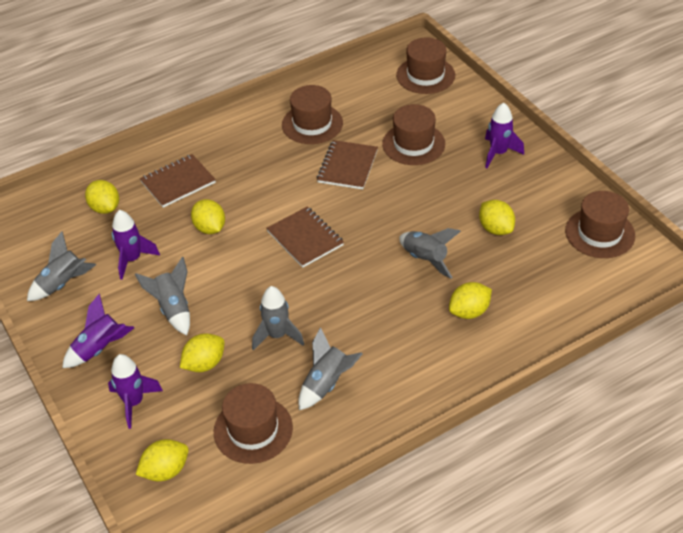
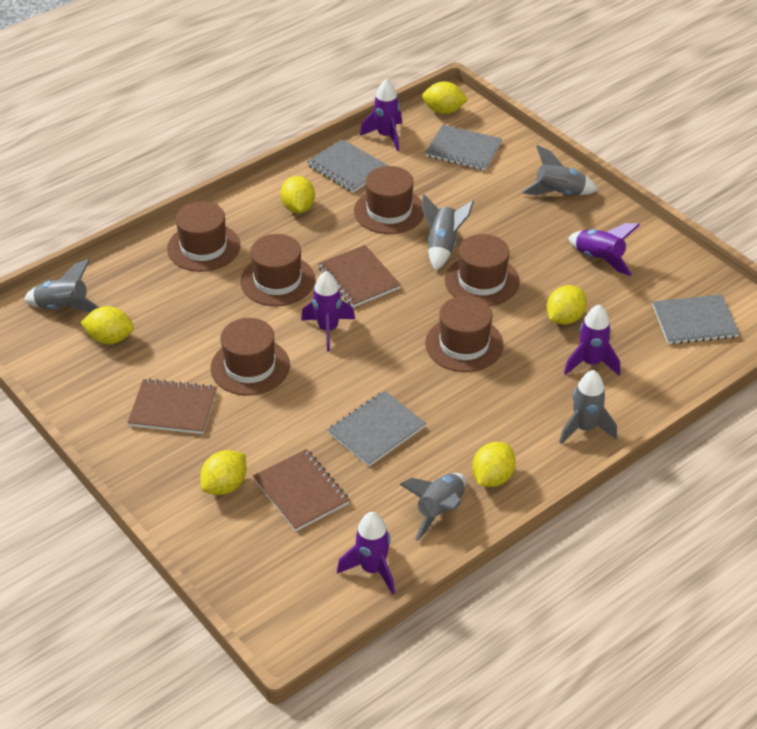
brown hat: [214,383,293,464] [282,85,343,144] [382,104,445,165] [396,38,455,94] [565,191,635,258] = 5 -> [167,201,240,272] [210,318,290,396] [240,234,315,306] [354,166,424,234] [425,296,504,372] [445,234,520,306] = 6
grey notebook: none = 0 -> [307,139,389,193] [328,391,426,466] [425,125,502,171] [653,294,739,344] = 4
purple rocket: [62,294,134,368] [108,354,163,429] [112,210,160,280] [485,102,524,168] = 4 -> [301,271,355,352] [337,512,395,594] [360,79,402,151] [564,304,620,375] [568,223,640,276] = 5

